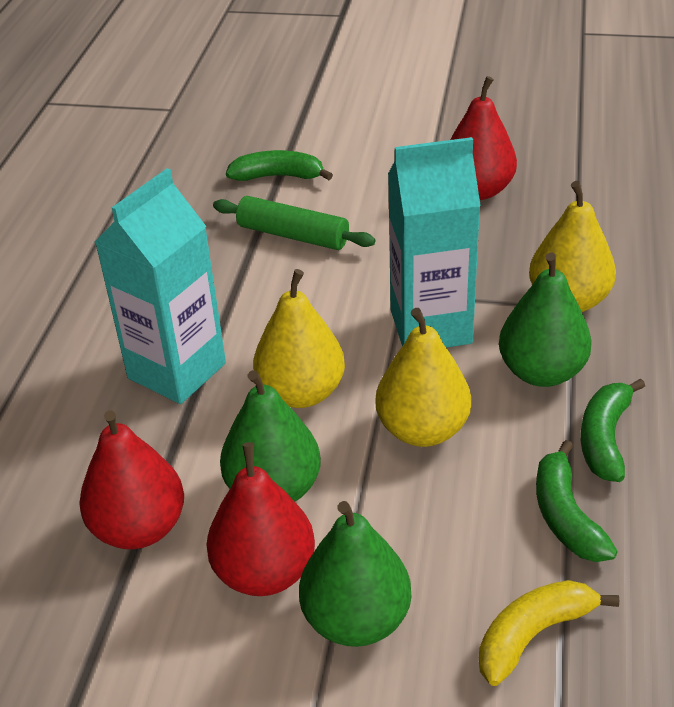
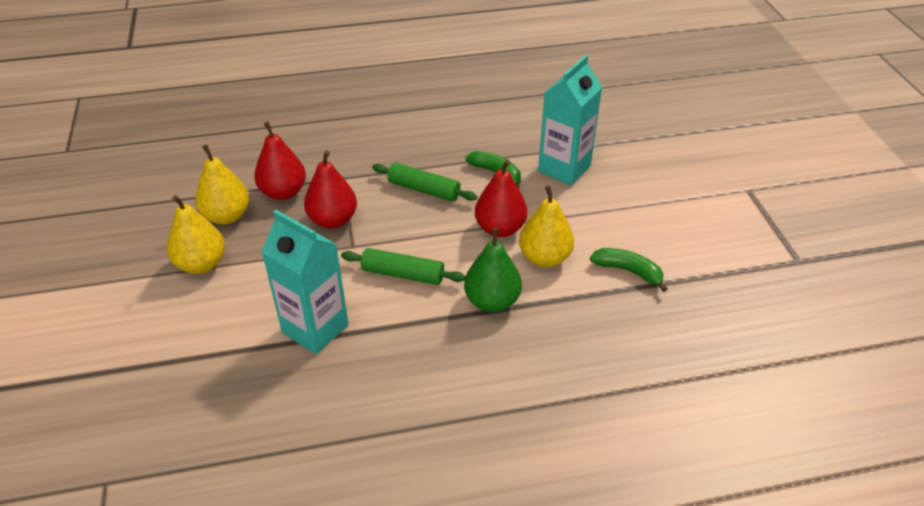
green banana: [226,150,333,181] [536,440,618,562] [581,378,645,482] = 3 -> [465,151,521,190] [590,248,667,292] = 2
green pear: [220,370,321,502] [299,501,411,647] [499,252,592,387] = 3 -> [464,228,522,312] = 1
green rolling pin: [213,196,375,250] = 1 -> [341,248,466,285] [372,163,477,202] = 2
yellow banana: [479,580,619,686] = 1 -> none = 0

